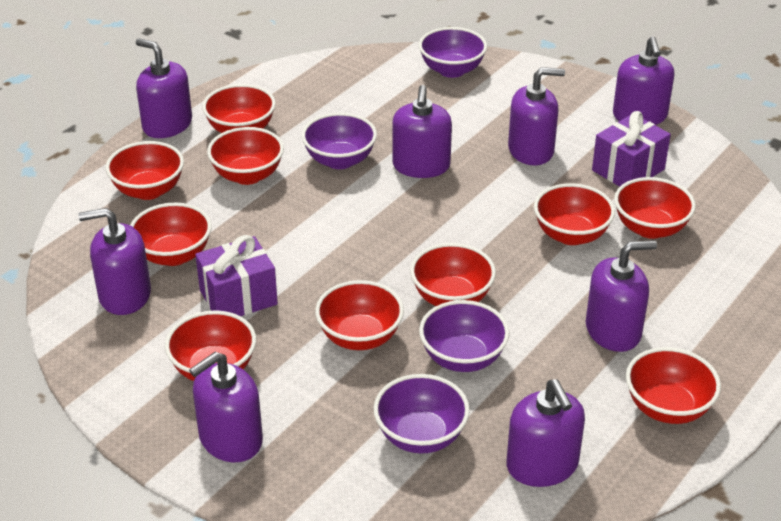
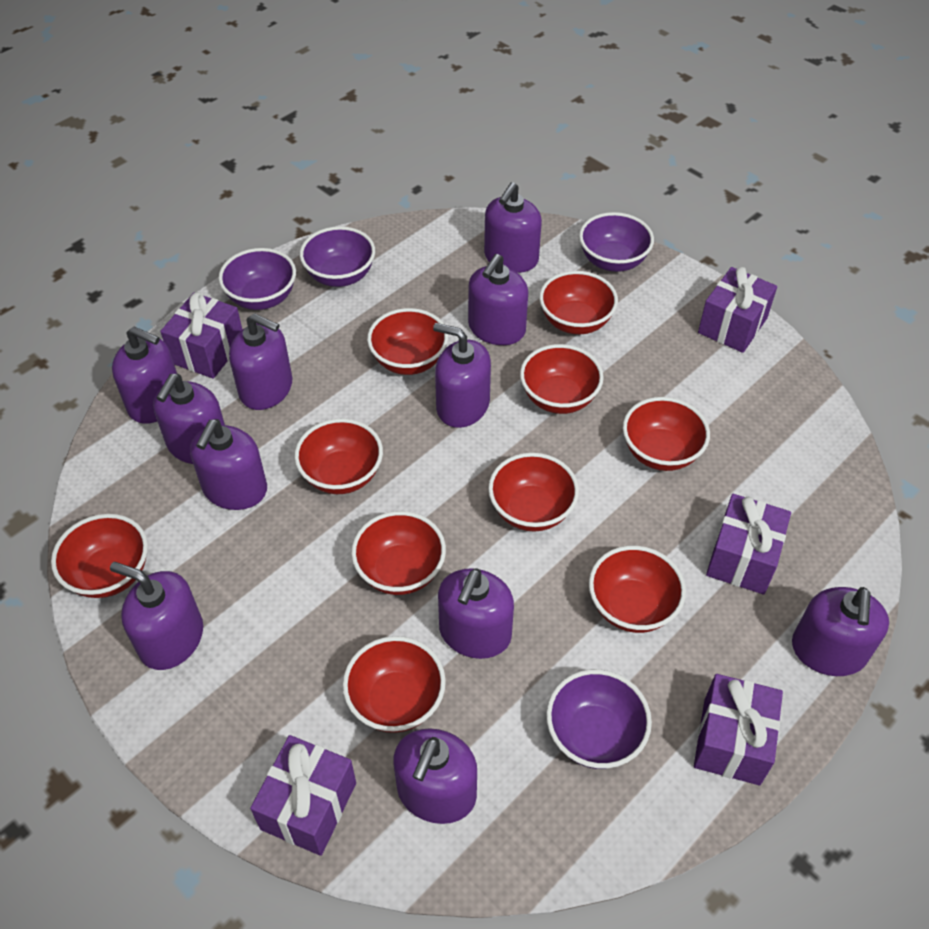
purple gift: [195,235,278,316] [592,111,671,187] = 2 -> [160,292,242,379] [250,735,356,856] [694,674,783,785] [698,267,777,353] [706,494,791,595] = 5
purple soap dispenser: [78,208,151,315] [136,39,192,138] [189,352,263,462] [392,85,452,178] [506,379,585,487] [508,67,565,165] [586,240,657,352] [613,36,674,125] = 8 -> [110,562,203,670] [112,327,177,424] [153,374,225,464] [190,419,267,510] [229,313,292,410] [393,728,477,824] [433,323,491,428] [438,568,514,659] [468,254,528,345] [484,182,542,273] [792,587,889,676] = 11

